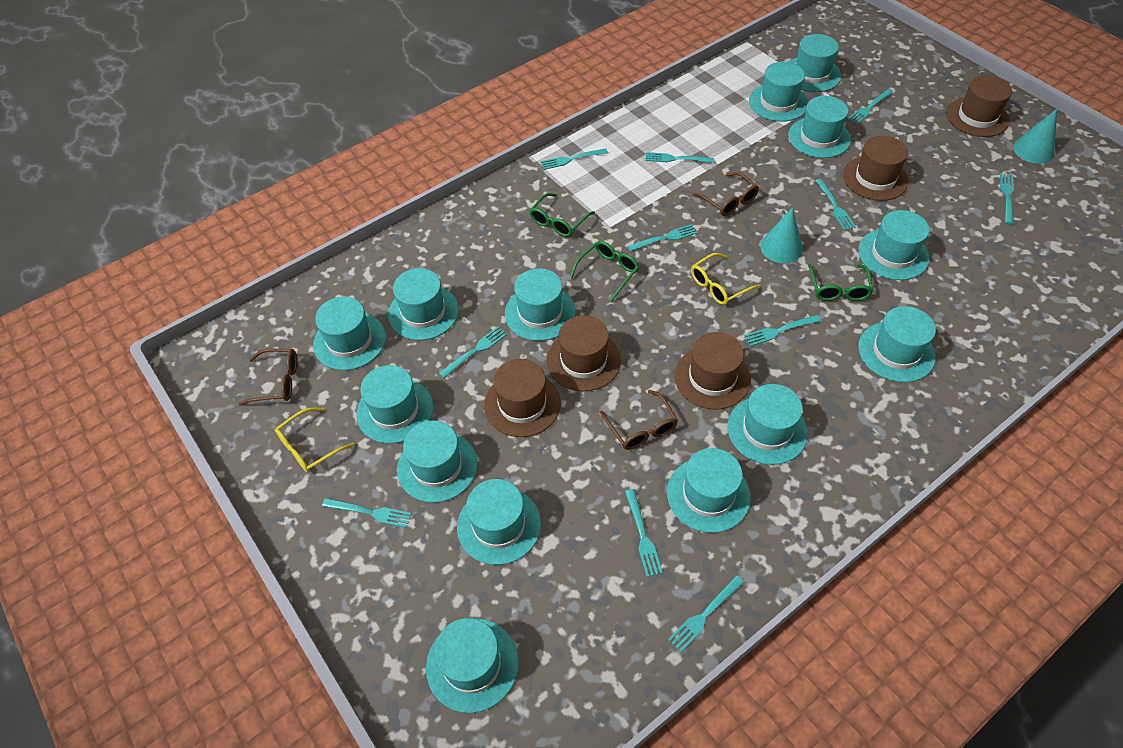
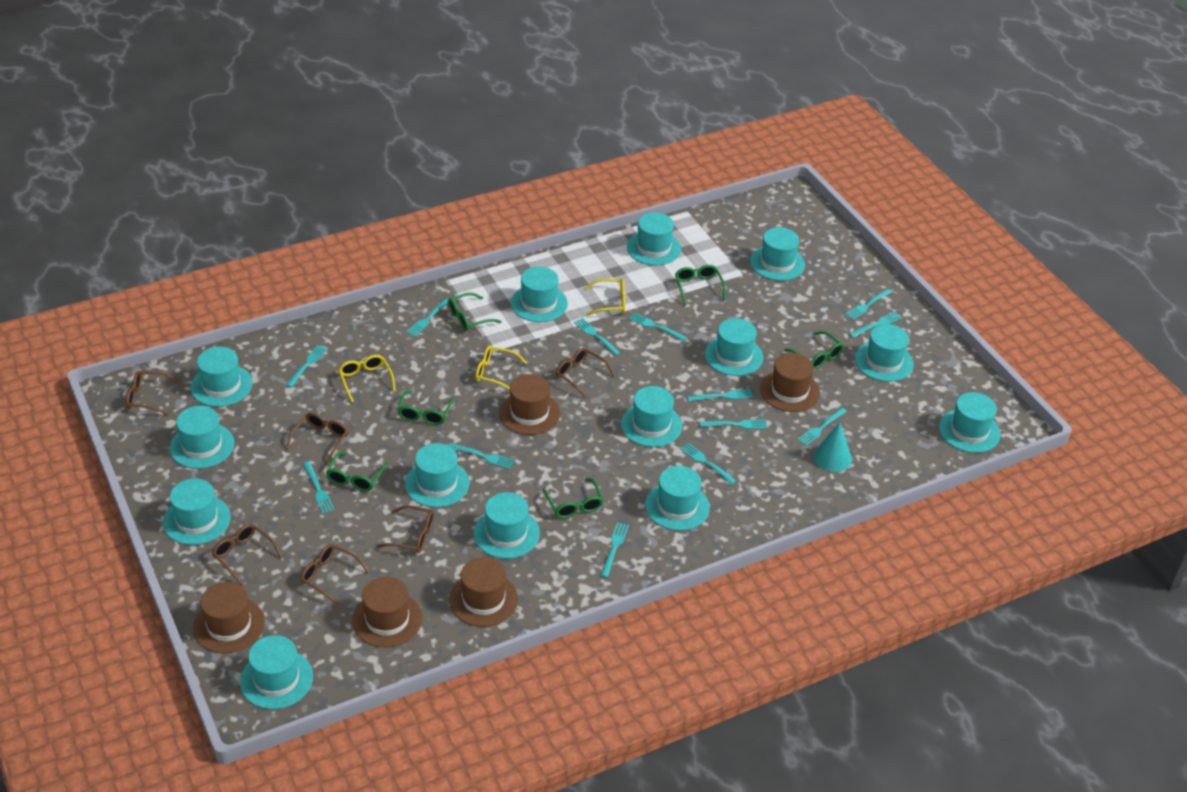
brown glasses: [238,349,297,406] [600,390,678,450] [692,172,759,216] = 3 -> [126,371,181,415] [212,524,282,585] [286,413,348,465] [301,544,369,605] [376,505,434,553] [556,348,615,398] = 6
green glasses: [529,193,595,237] [570,241,639,302] [808,264,873,301] = 3 -> [326,452,389,491] [398,390,454,425] [448,293,502,331] [543,478,603,518] [675,265,726,305] [784,331,844,369] = 6
turquoise cone: [760,207,803,263] [1013,109,1057,164] = 2 -> [813,422,852,472] = 1
turquoise fork: [322,498,412,528] [439,326,507,378] [541,148,608,170] [625,489,663,577] [627,224,698,251] [645,152,714,163] [668,575,744,652] [744,315,821,346] [815,179,856,230] [848,89,893,124] [1000,173,1014,224] = 11 -> [286,345,328,387] [303,462,335,513] [406,298,448,337] [448,443,515,469] [574,318,620,356] [600,522,629,578] [629,313,687,341] [680,443,736,485] [687,389,753,402] [700,420,767,429] [797,408,847,446] [846,289,892,320] [849,312,902,338] = 13
yellow glasses: [275,408,354,473] [691,253,760,305] = 2 -> [338,355,396,402] [475,346,527,390] [585,279,625,316] = 3

